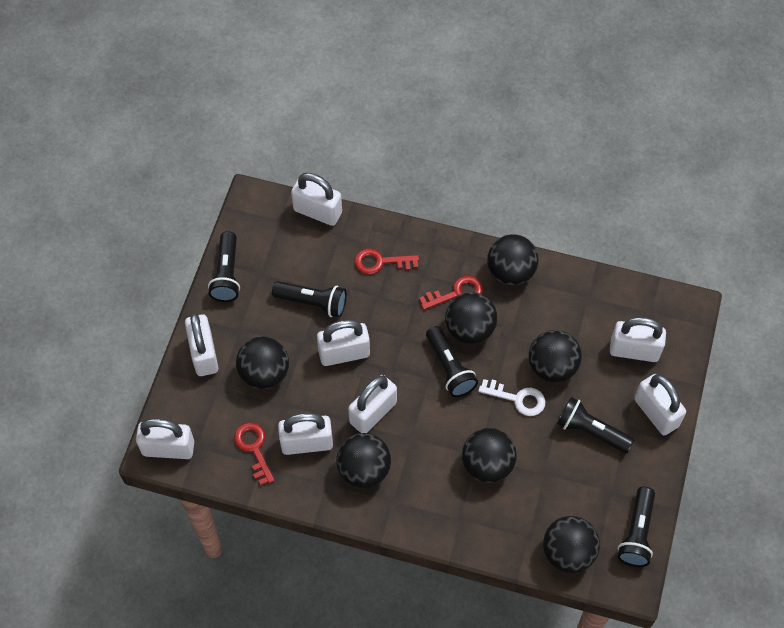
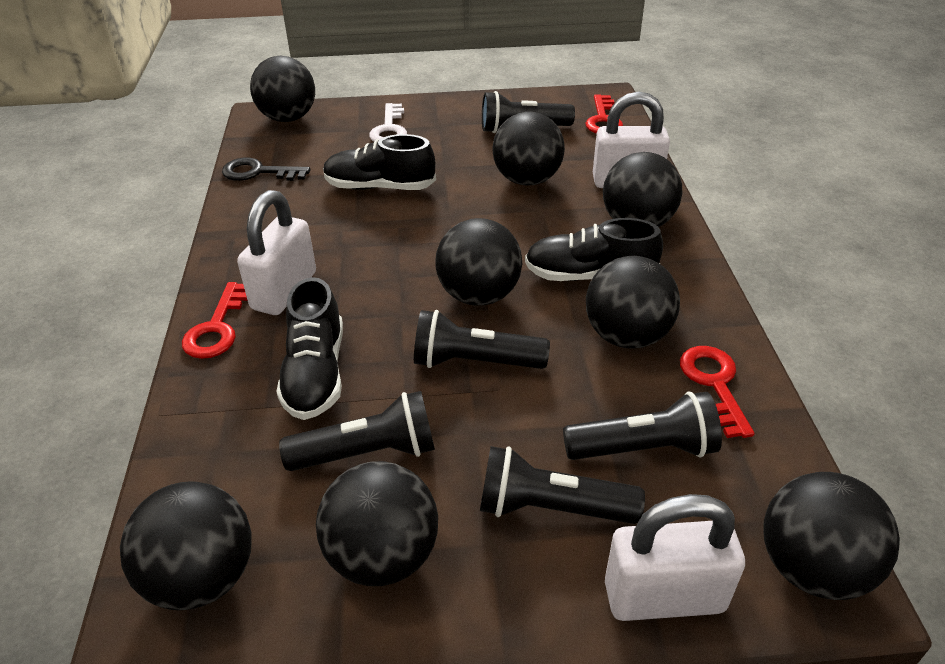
black ball: [236,336,289,389] [336,433,391,488] [445,292,497,344] [462,428,517,483] [487,234,538,286] [529,330,582,383] [543,516,600,573] = 7 -> [120,481,252,610] [250,56,315,122] [316,461,438,586] [435,218,522,306] [492,112,565,186] [586,256,680,348] [603,152,682,227] [763,472,900,600] = 8
black key: none = 0 -> [222,158,311,181] = 1
black shoe: none = 0 -> [276,277,343,420] [323,134,436,190] [525,218,663,281] = 3
white padlock: [136,419,194,459] [185,313,218,376] [278,413,333,455] [291,173,342,226] [317,320,370,366] [348,375,397,433] [610,317,666,362] [634,374,686,435] = 8 -> [237,190,316,315] [593,92,670,188] [605,494,745,621] = 3

